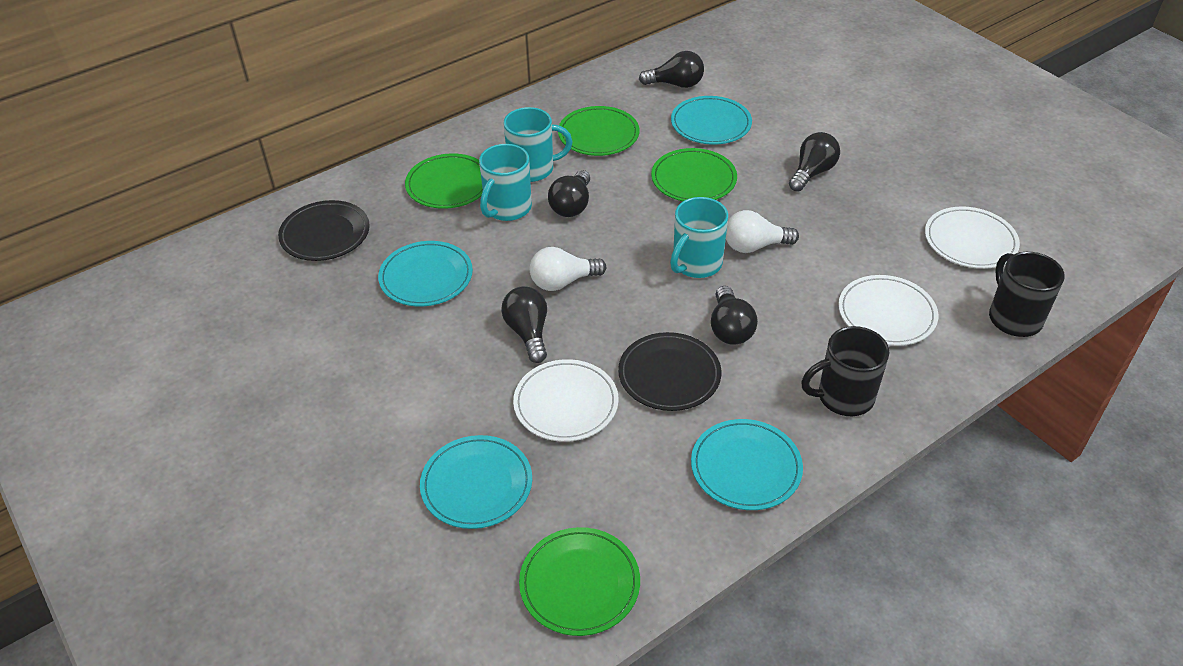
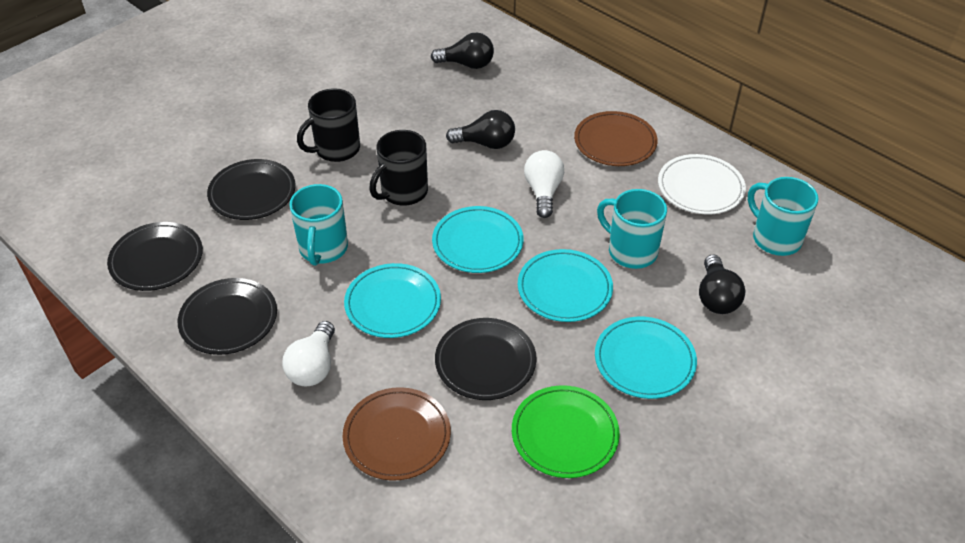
black light bulb: [501,286,547,363] [548,170,590,217] [639,51,704,88] [711,286,758,345] [789,132,840,192] = 5 -> [431,33,494,69] [446,110,515,149] [699,254,745,314] = 3
black plate: [278,200,370,261] [618,332,721,411] = 2 -> [107,222,203,291] [178,278,277,355] [207,159,296,220] [435,318,537,400] = 4
brown plate: none = 0 -> [343,387,451,481] [574,111,658,166] = 2
green plate: [405,153,483,209] [519,527,640,636] [558,106,639,156] [651,148,737,201] = 4 -> [512,385,620,478] = 1
white plate: [513,359,619,442] [838,275,938,346] [925,206,1020,269] = 3 -> [658,154,746,215] = 1

